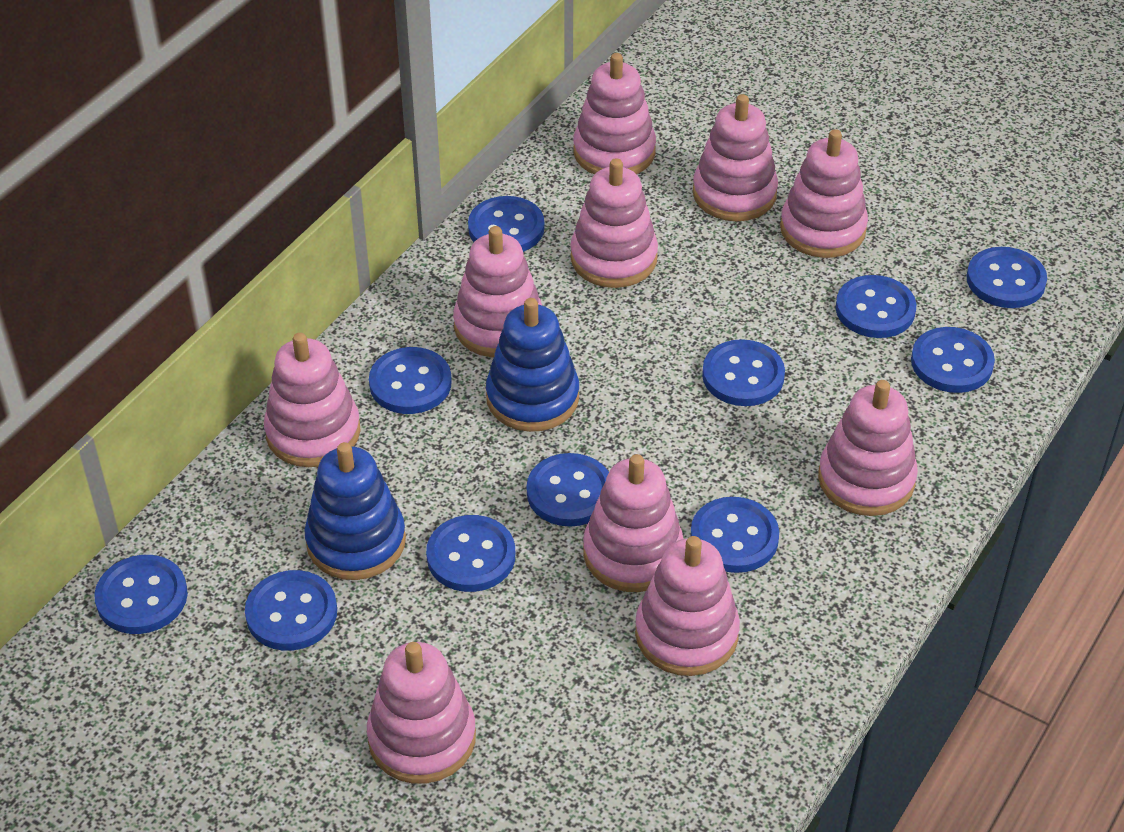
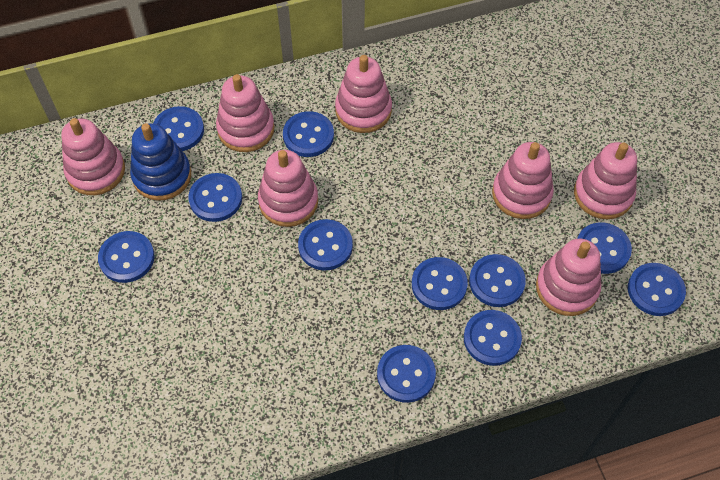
blue stacking toy: [304,442,406,580] [486,298,579,432] = 2 -> [130,123,191,201] = 1
pink stacking toy: [264,333,360,467] [367,642,476,784] [453,226,542,357] [570,158,658,288] [573,53,656,174] [583,454,683,592] [635,536,740,676] [693,94,778,221] [780,129,868,258] [818,380,918,516] = 10 -> [61,118,125,195] [216,74,275,152] [258,150,318,227] [335,55,392,133] [492,142,554,219] [536,239,601,316] [574,142,637,219] = 7

